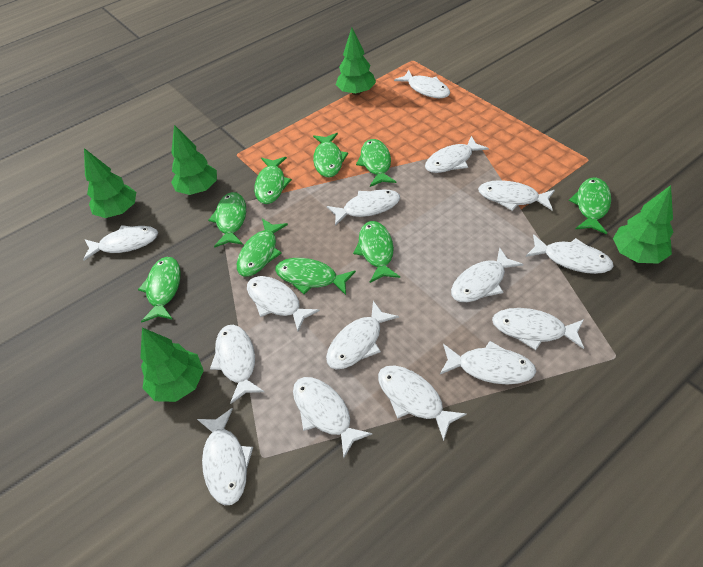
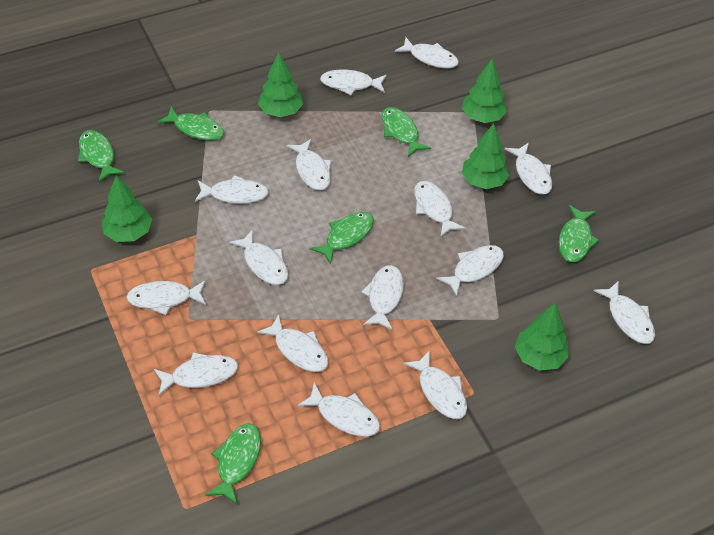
green fish: [138,257,181,322] [208,192,246,248] [237,219,288,277] [254,157,292,204] [275,258,356,295] [313,133,348,178] [353,221,400,283] [356,139,396,187] [569,177,611,234] = 9 -> [78,130,124,182] [157,107,224,141] [205,424,261,504] [310,212,374,265] [382,107,431,157] [559,205,599,262] = 6

